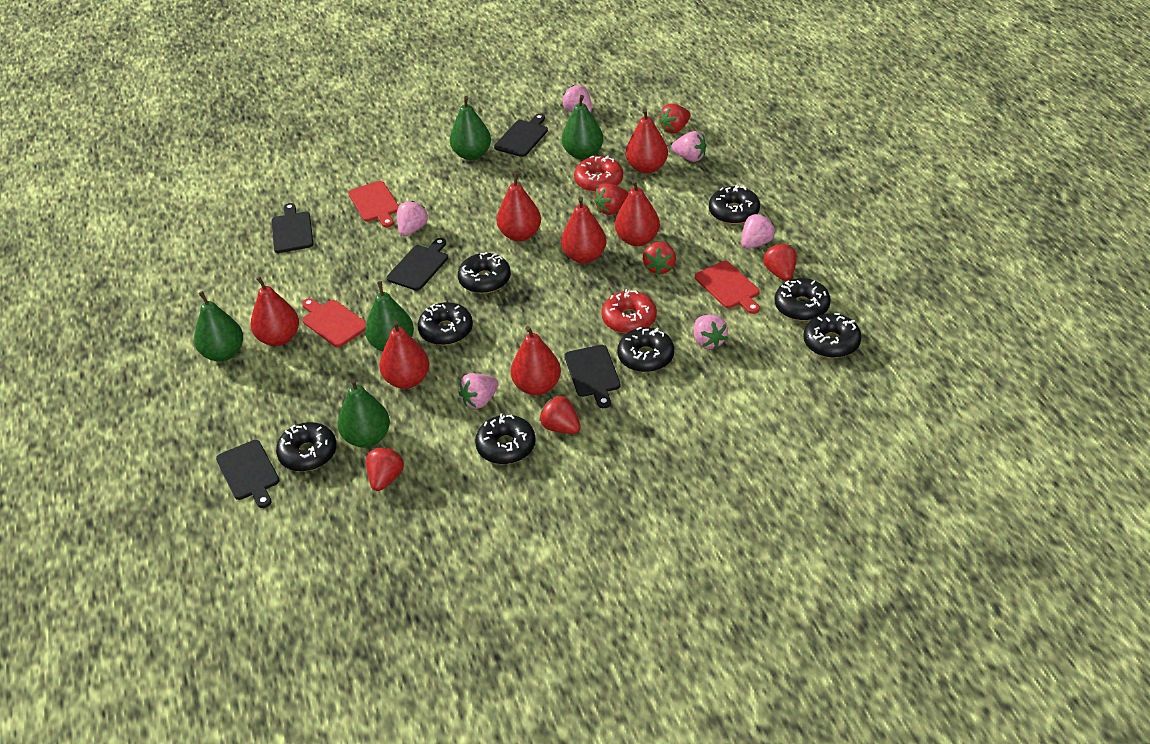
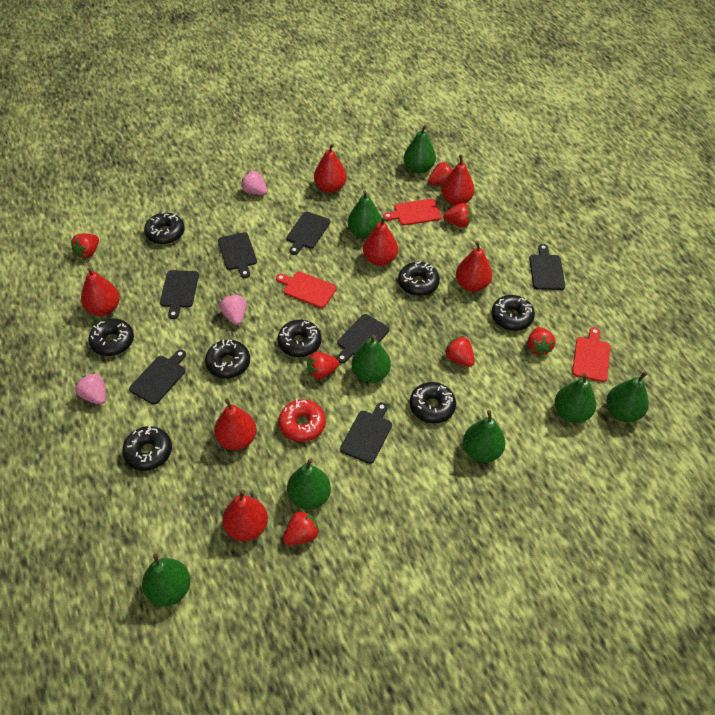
black cutting board: [216,440,279,508] [271,203,313,253] [387,238,448,291] [494,114,548,157] [565,345,620,408] = 5 -> [129,350,186,405] [160,270,199,319] [218,232,257,278] [287,212,331,255] [337,314,389,364] [340,402,392,464] [529,244,565,290] = 7
green pear: [194,291,243,362] [338,379,390,448] [365,281,414,352] [450,96,491,160] [562,95,603,160] = 5 -> [142,553,190,606] [287,458,331,510] [348,190,382,239] [352,335,391,383] [404,125,436,173] [463,410,505,463] [555,373,596,423] [606,371,649,422] = 8
pink strawberry: [397,201,428,236] [458,373,499,409] [562,85,592,113] [672,131,707,162] [694,315,728,349] [741,214,775,249] = 6 -> [75,372,106,405] [220,294,246,325] [241,171,268,195] = 3
red donut: [574,155,623,192] [601,289,657,334] = 2 -> [279,399,326,442] = 1
red strawberry: [366,447,404,491] [539,395,581,434] [594,183,629,215] [643,242,676,275] [658,103,690,133] [763,243,797,281] = 6 -> [71,234,99,258] [283,510,319,546] [307,352,339,380] [428,162,453,185] [443,203,472,228] [445,336,475,367] [527,327,556,356] = 7

